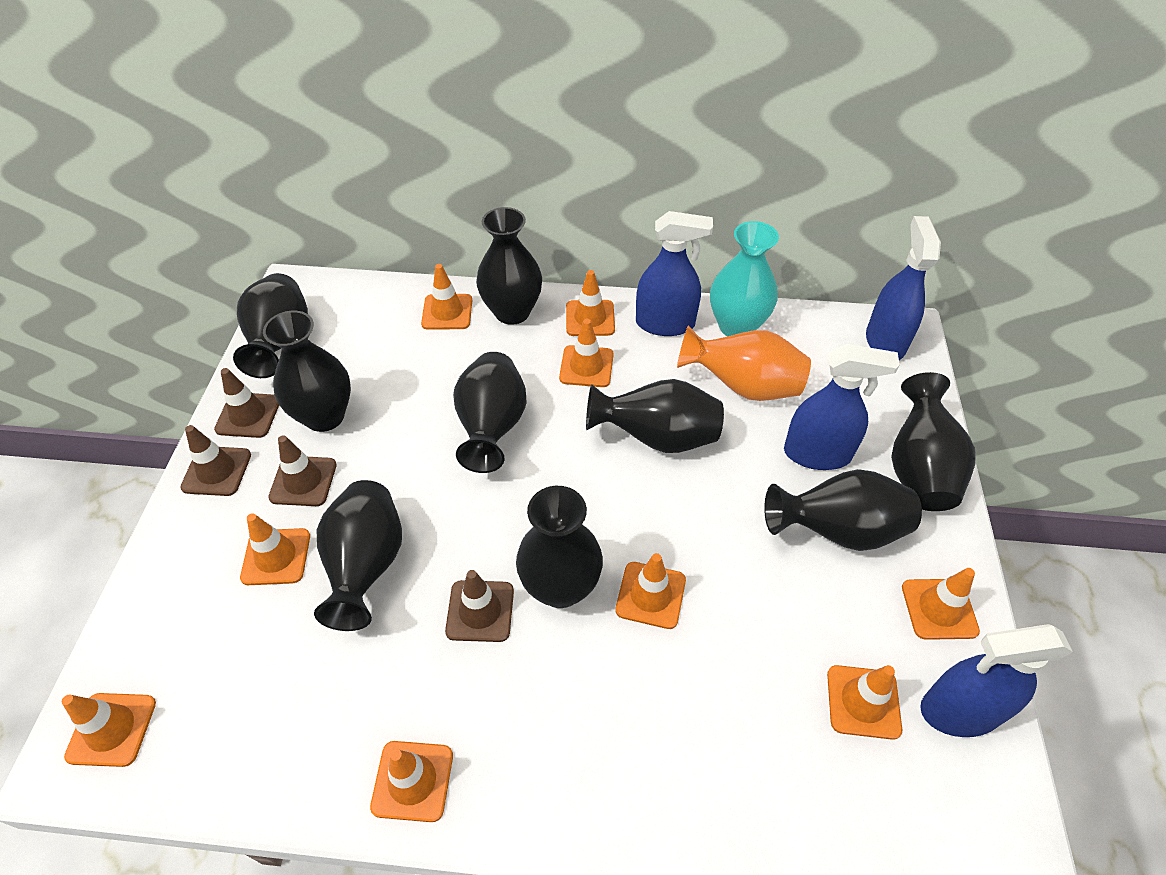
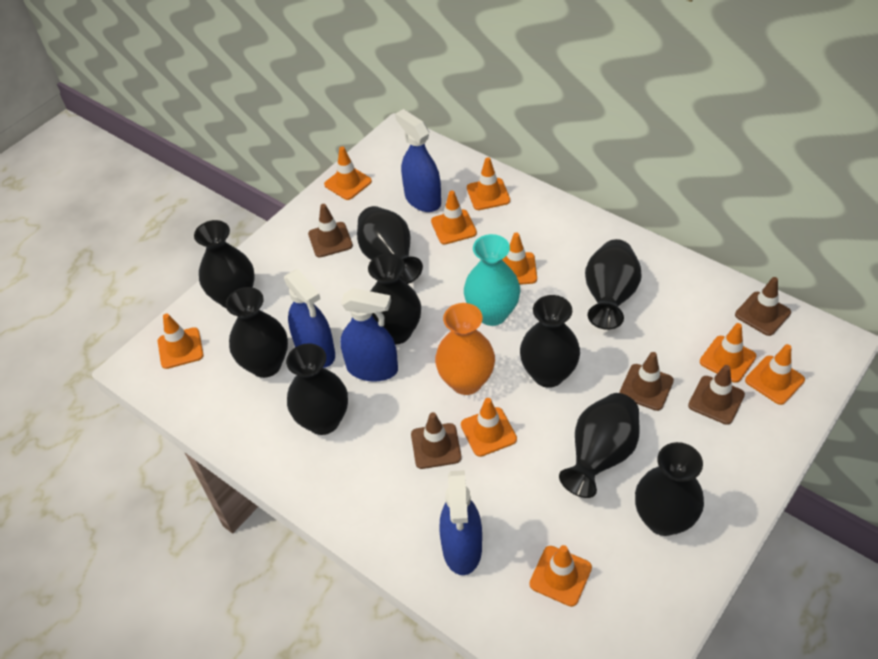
brown traffic cone: [180,425,251,496] [214,368,279,438] [268,435,337,506] [445,570,514,642] = 4 -> [308,204,353,258] [411,412,461,469] [620,352,674,411] [688,365,745,425] [735,277,791,336] = 5

